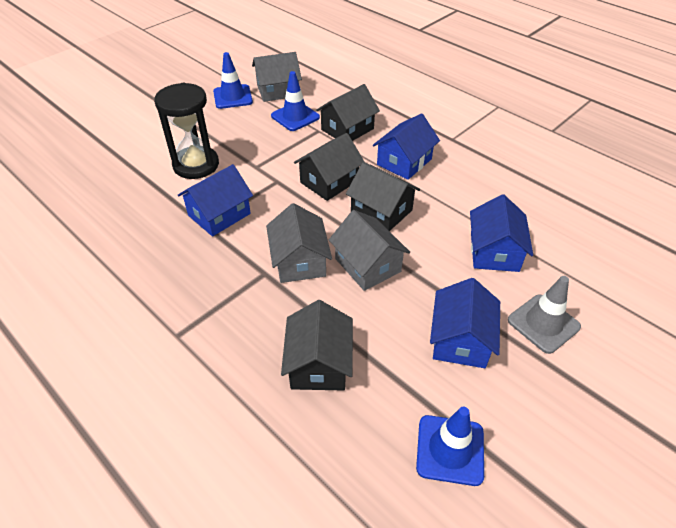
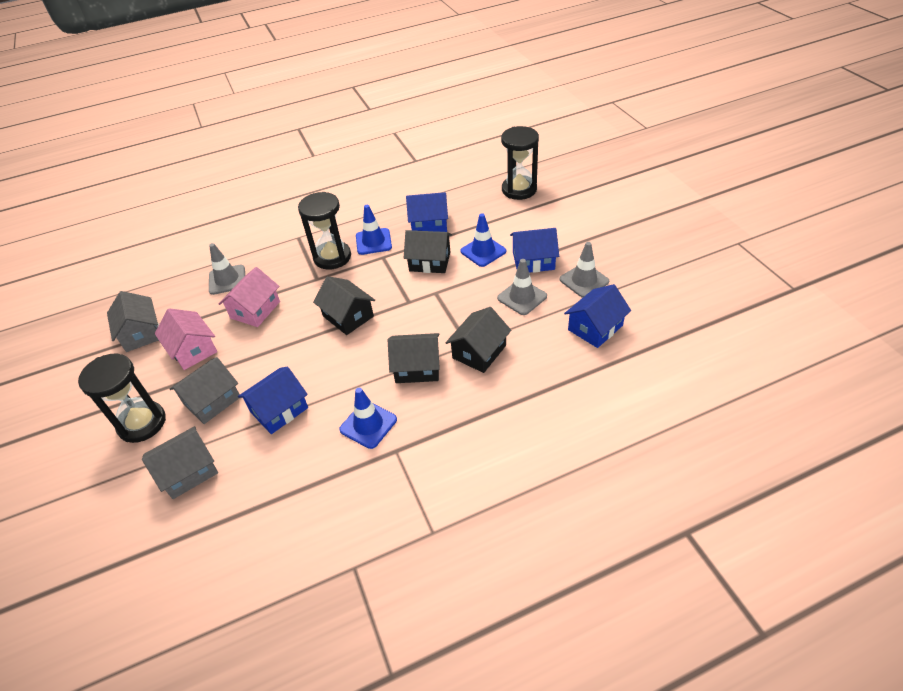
black hourglass: [154,83,219,179] = 1 -> [78,353,166,443] [298,192,351,270] [501,126,539,200] = 3
grey traffic cone: [508,276,581,354] = 1 -> [209,243,245,295] [497,259,547,315] [560,242,609,298] = 3
pink house: none = 0 -> [155,308,217,370] [219,267,280,327] = 2

